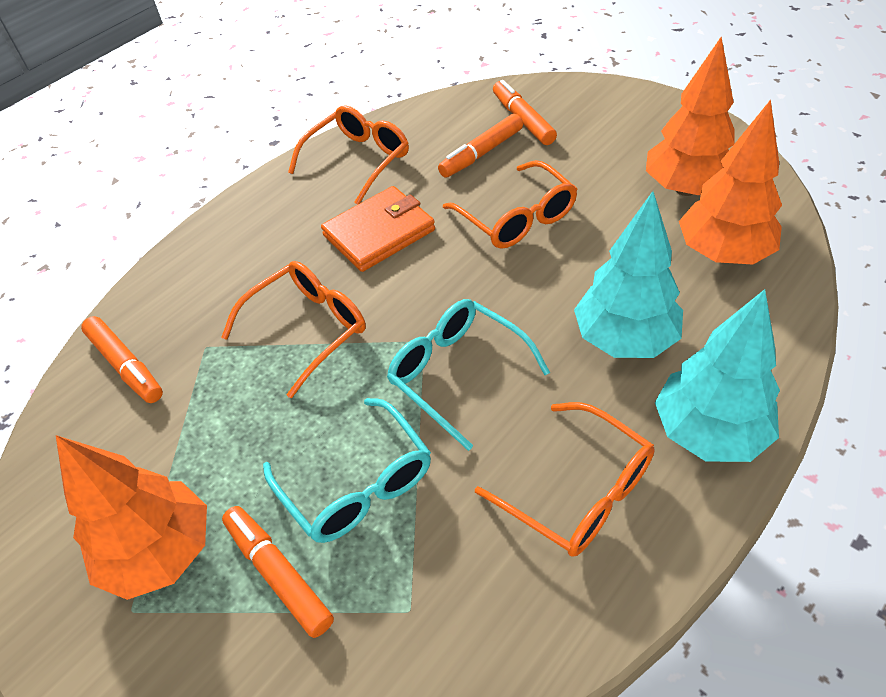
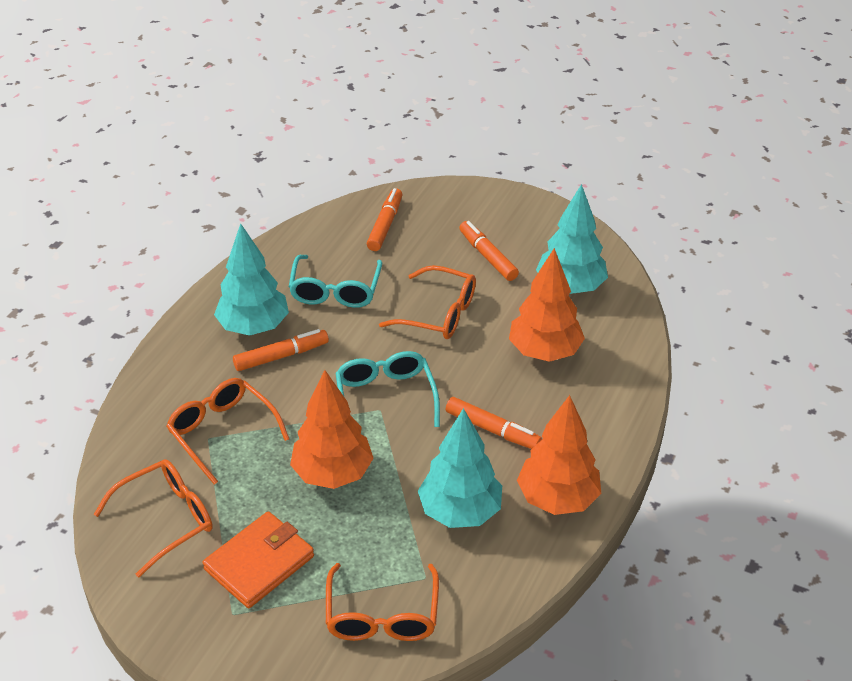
turquoise tree: [574,191,683,358] [655,289,780,462] = 2 -> [214,223,289,336] [418,408,502,528] [536,184,608,294] = 3

